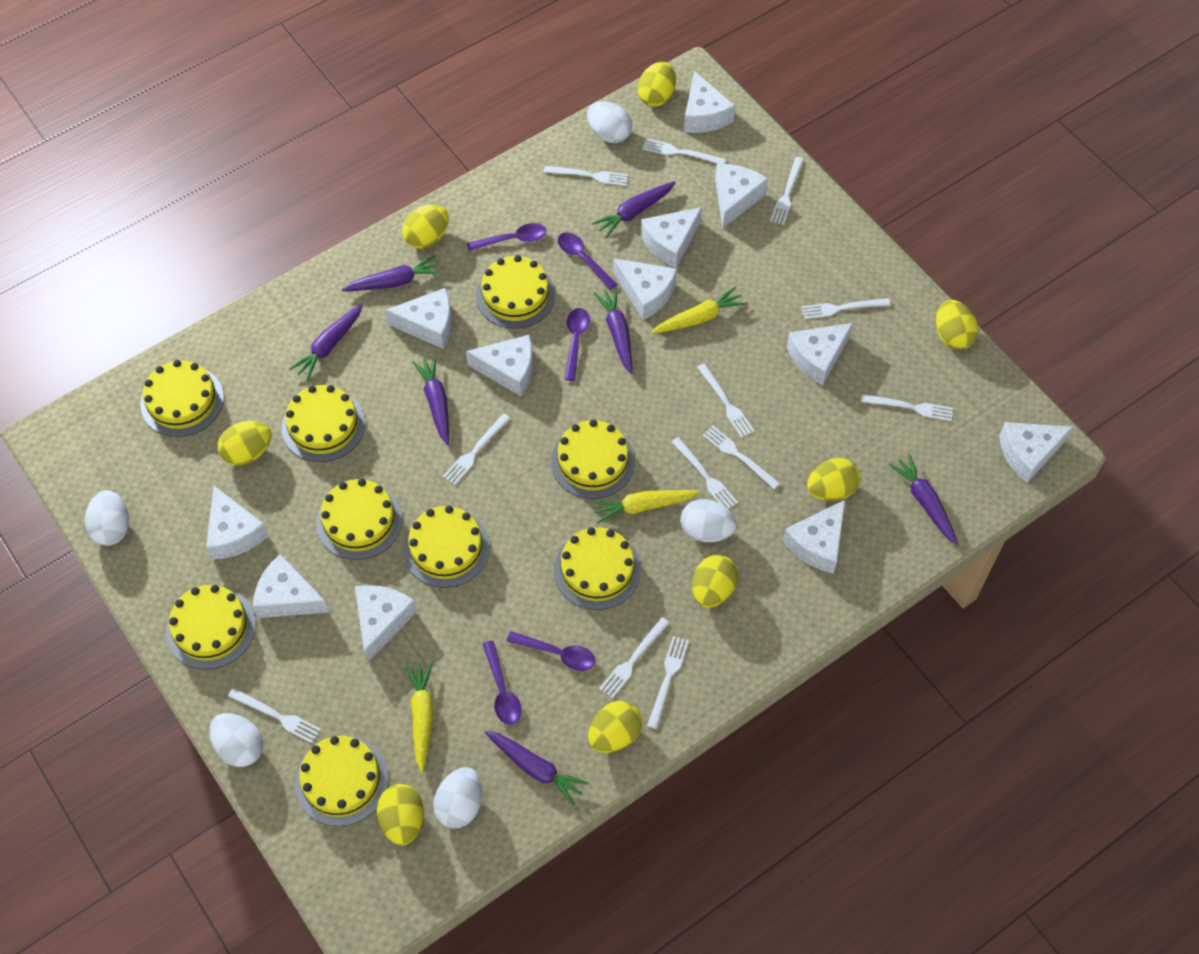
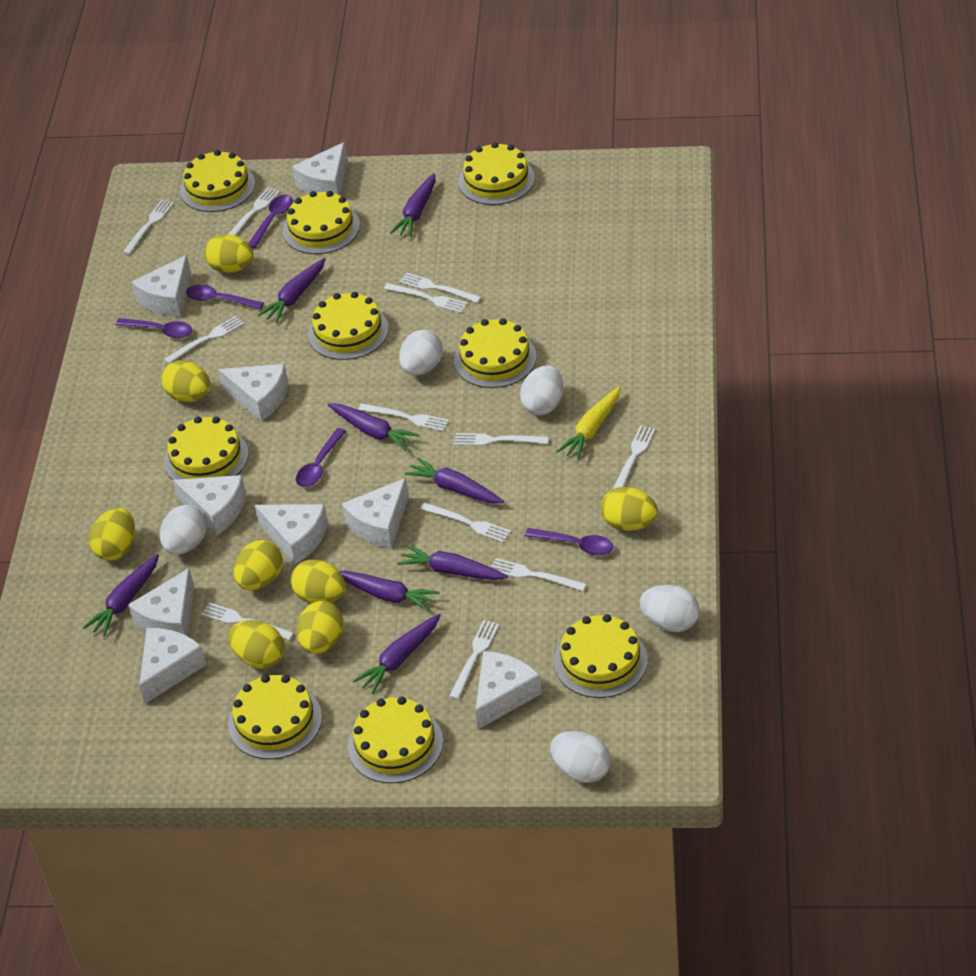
purple carrot: [289,303,363,381] [342,255,442,291] [412,355,449,445] [485,731,589,805] [592,181,676,238] [594,288,632,374] [889,454,959,545] = 7 -> [83,554,159,637] [258,258,325,323] [328,403,420,451] [339,571,440,612] [353,614,441,694] [390,173,435,237] [397,545,508,580] [404,457,504,503] = 8
white cheese: [206,486,269,560] [253,554,329,618] [355,585,417,662] [385,288,452,349] [466,335,533,396] [613,259,677,320] [641,207,702,268] [684,71,735,133] [715,164,768,228] [783,500,845,573] [787,323,853,385] [999,422,1073,483] = 12 -> [128,568,194,636] [131,255,191,316] [139,628,206,704] [173,475,246,535] [218,364,288,421] [255,504,328,565] [292,142,347,195] [342,478,409,548] [475,651,542,729] = 9
yellow carrot: [406,661,433,773] [592,490,700,524] [651,287,746,334] = 3 -> [557,386,621,460] = 1

